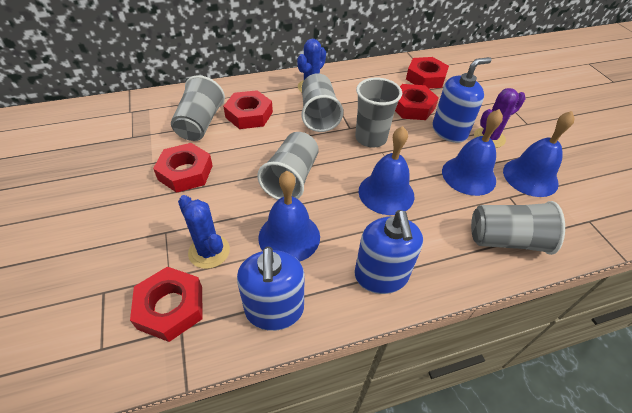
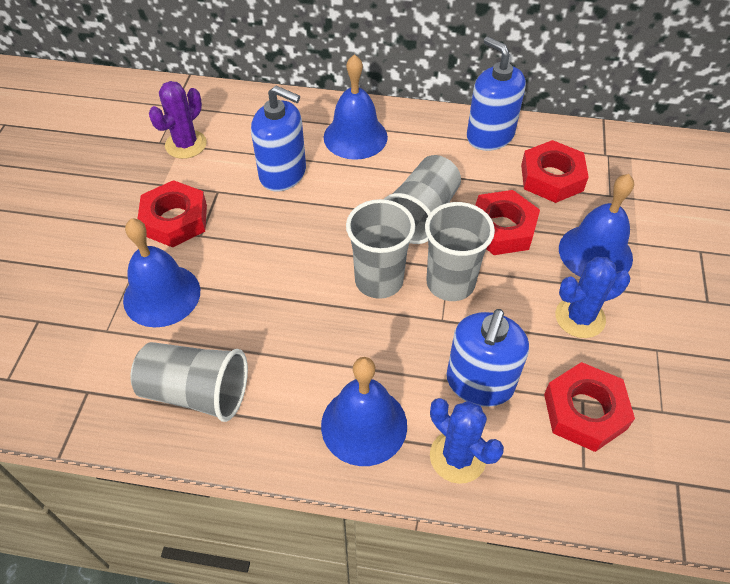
grey cup: [171,75,225,141] [257,132,319,200] [302,73,343,132] [355,78,402,147] [471,201,565,255] = 5 -> [131,342,248,422] [346,199,415,299] [383,155,461,244] [425,202,495,301] = 4
red nut: [130,267,202,342] [153,143,213,193] [223,90,273,129] [395,84,439,120] [406,57,449,89] = 5 -> [138,180,207,247] [475,190,540,255] [521,140,589,203] [544,362,635,452] = 4

